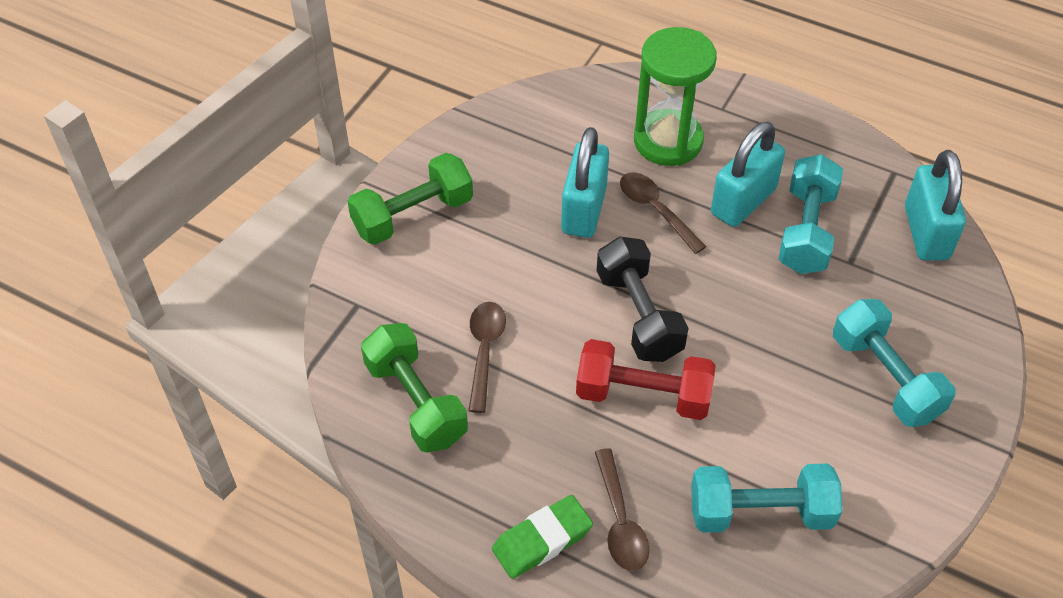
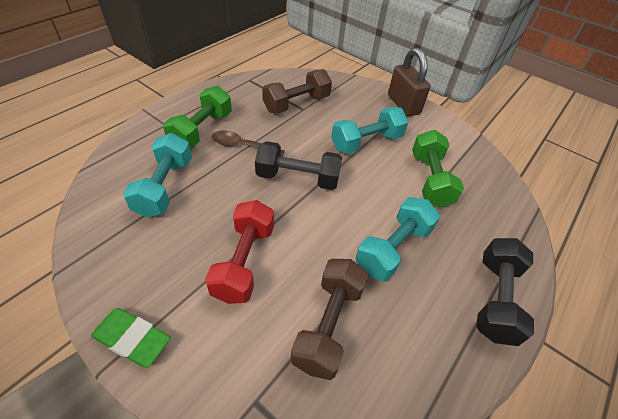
black dumbbell: [596,236,689,362] = 1 -> [255,141,342,190] [476,238,534,346] = 2
brown dumbbell: none = 0 -> [262,69,332,114] [291,259,369,380] = 2
brown padlock: none = 0 -> [388,48,431,116] = 1
brown spoon: [468,302,506,413] [595,448,650,571] [620,173,707,254] = 3 -> [212,130,285,157] = 1
green hourglass: [634,27,717,166] = 1 -> none = 0
turquoise padlock: [561,127,609,238] [711,122,785,227] [905,150,966,260] = 3 -> none = 0

